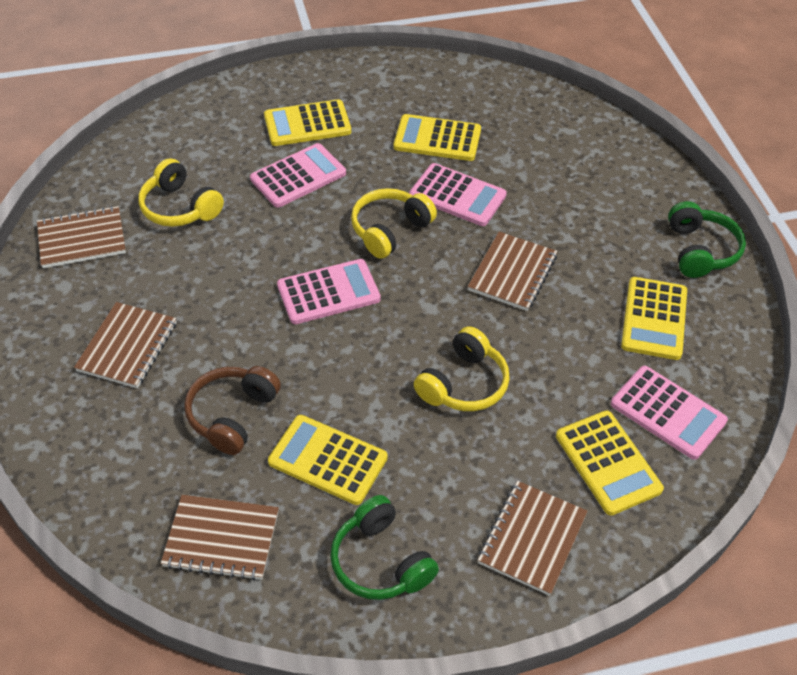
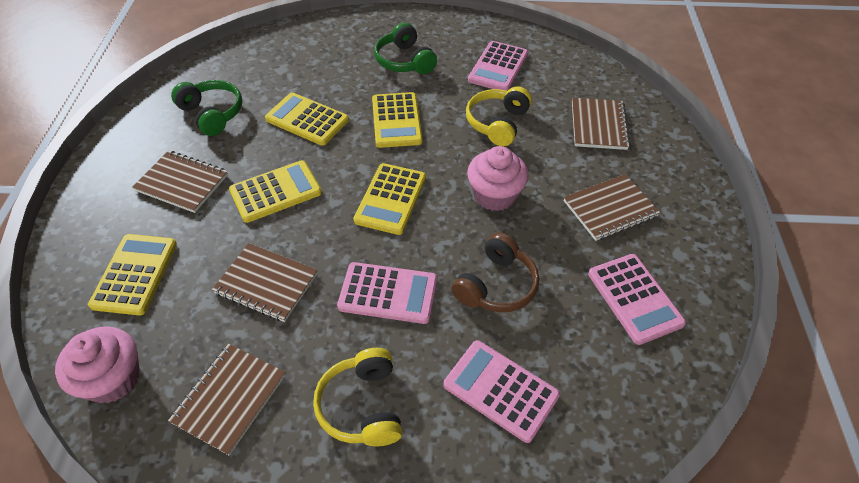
pink cupcake: none = 0 -> [55,326,140,403] [467,146,529,211] = 2
yellow headphones: [138,158,224,227] [351,188,437,259] [414,326,510,411] = 3 -> [313,348,402,446] [466,86,532,146] = 2

